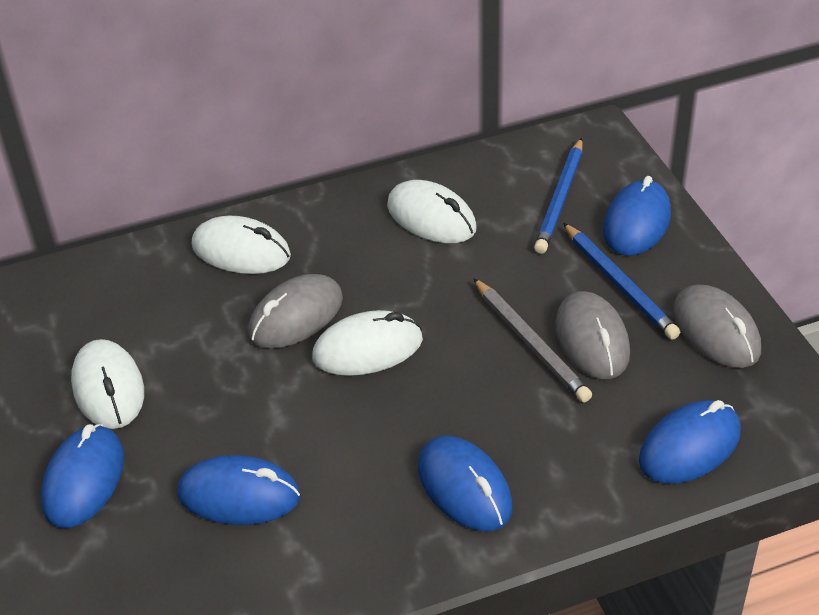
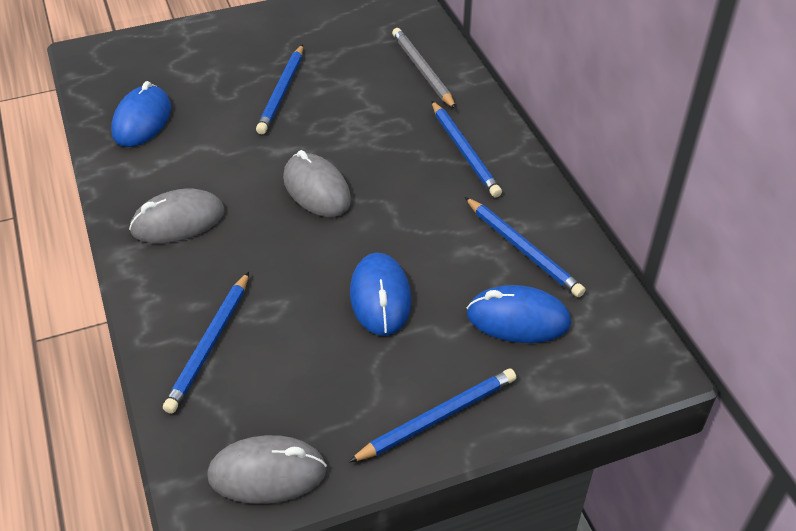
blue mouse: [41,424,124,528] [177,455,300,525] [418,436,512,531] [603,176,671,256] [639,400,741,484] = 5 -> [111,81,171,147] [350,253,411,336] [466,285,571,343] = 3
blue pencil: [534,138,583,254] [563,223,681,340] = 2 -> [163,272,249,414] [256,44,303,134] [348,369,516,463] [432,101,502,197] [465,197,585,297] = 5
white mouse: [71,339,144,429] [192,216,291,274] [312,310,423,376] [387,180,477,243] = 4 -> none = 0

